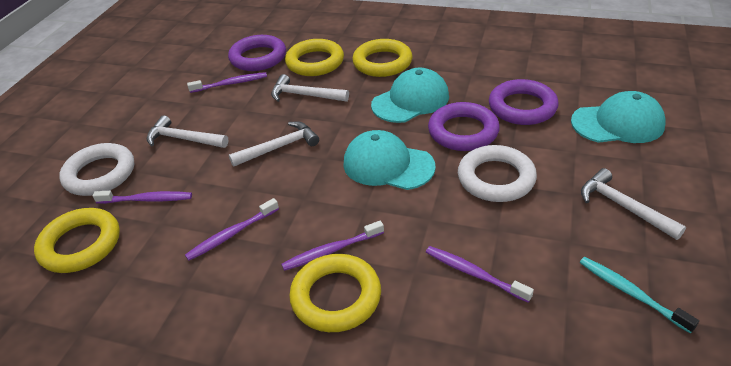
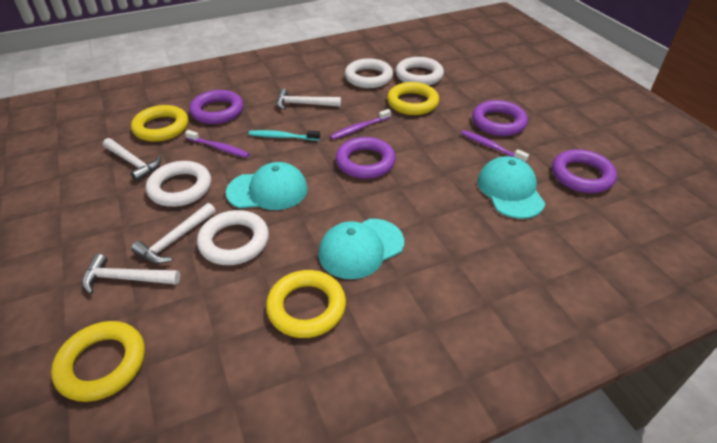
purple ring: [228,35,286,71] [428,102,500,151] [489,79,559,125] = 3 -> [189,90,244,124] [336,137,396,179] [472,100,528,136] [552,149,617,193] = 4
purple toothbrush: [93,191,192,204] [185,198,279,261] [187,72,267,93] [281,221,384,271] [426,246,534,303] = 5 -> [185,130,250,158] [330,109,391,139] [461,130,529,162] = 3
white ring: [59,143,134,196] [458,145,537,202] = 2 -> [146,161,211,207] [197,210,269,265] [345,58,393,88] [395,57,444,85] = 4

